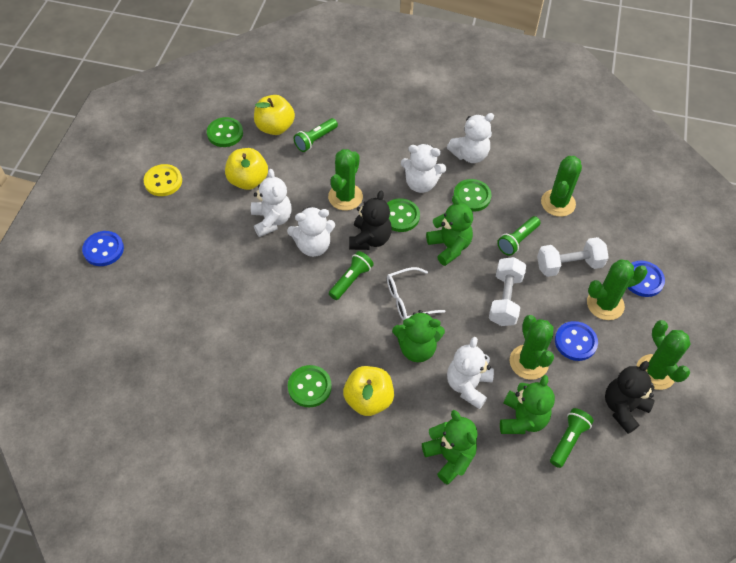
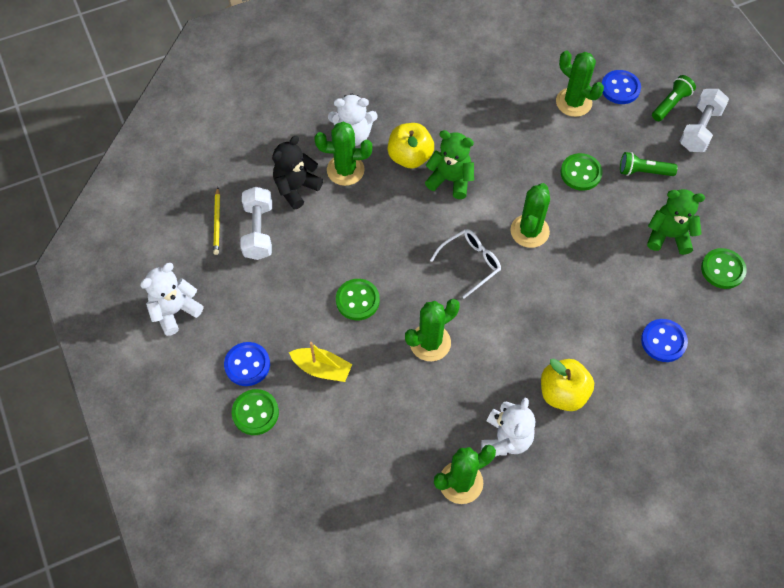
black teddy bear: [349,191,392,250] [605,361,655,434] = 2 -> [272,136,323,209] = 1
green flashlight: [294,118,338,152] [329,251,374,300] [497,216,541,256] [550,408,594,468] = 4 -> [620,152,678,176] [652,75,696,121] = 2
green teddy bear: [392,310,445,362] [422,410,477,485] [426,196,473,266] [500,375,555,434] = 4 -> [425,130,474,199] [647,189,705,255] = 2
white teddy bear: [251,169,292,237] [287,206,335,257] [401,144,446,193] [447,113,494,163] [447,337,494,409] = 5 -> [140,263,203,336] [328,94,378,146] [481,398,535,457] = 3
yellow apple: [225,148,268,190] [254,95,295,135] [343,366,394,416] = 3 -> [388,123,434,169] [541,358,594,411] = 2
yellow boat: none = 0 -> [289,342,352,382] = 1
yellow button: [144,164,182,196] = 1 -> none = 0
yellow pencil: none = 0 -> [213,187,220,255] = 1

